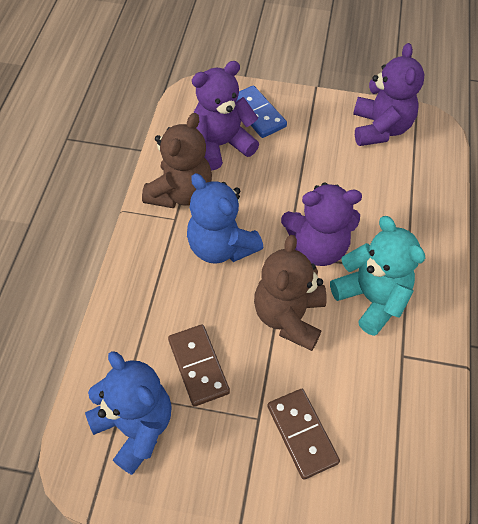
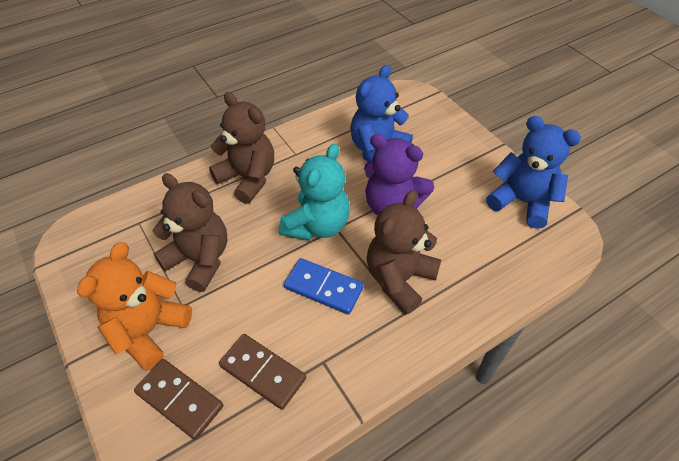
brown teddy bear: [142,113,212,208] [254,235,327,351] = 2 -> [152,173,228,292] [209,92,274,204] [367,190,441,314] = 3
orange teddy bear: none = 0 -> [77,242,192,371] = 1
purple teddy bear: [192,61,259,170] [281,182,362,266] [353,43,424,146] = 3 -> [364,134,434,216] = 1

